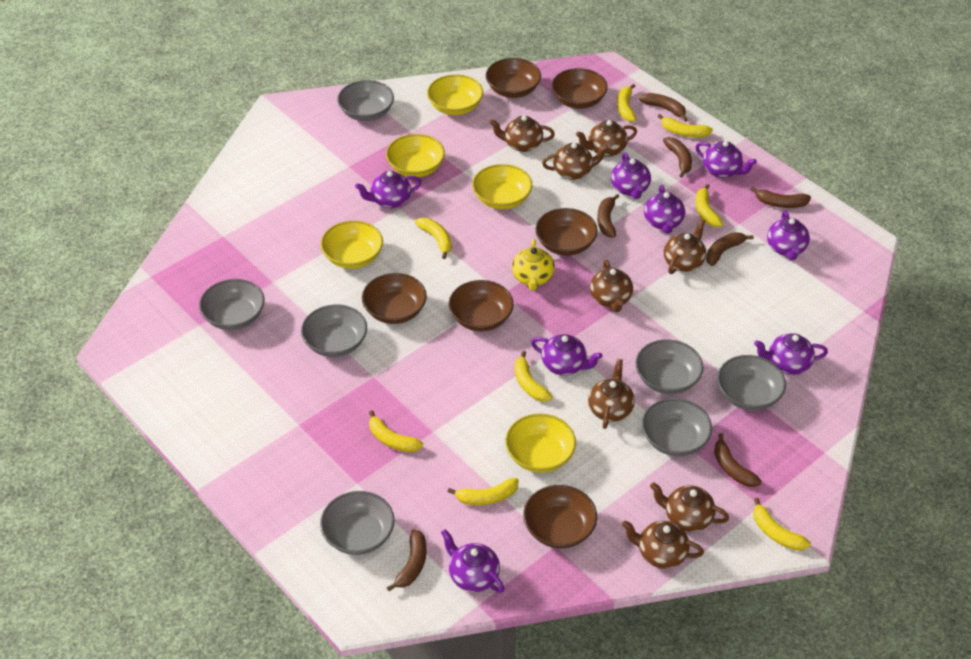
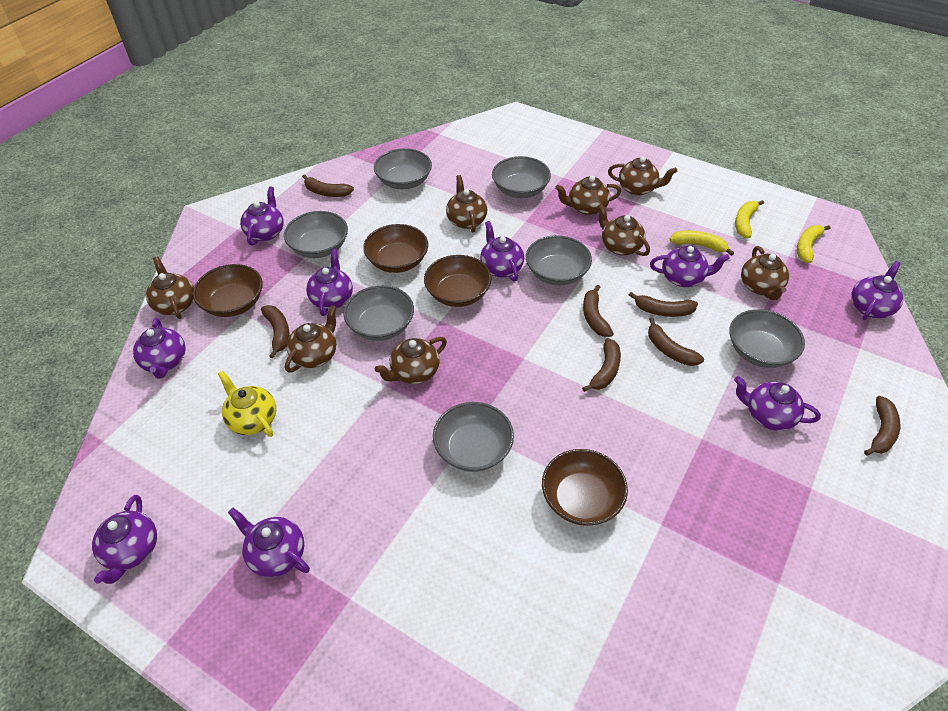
brown bowl: [362,273,427,324] [449,280,514,331] [486,58,541,98] [523,485,597,548] [535,208,598,256] [551,68,608,109] = 6 -> [193,264,263,317] [363,224,428,273] [424,255,492,307] [542,449,628,526] = 4
purple teapot: [355,171,422,208] [441,529,505,593] [531,334,602,376] [611,152,651,199] [644,185,685,234] [696,141,757,178] [754,333,828,375] [767,210,810,260] = 8 -> [92,495,157,584] [133,318,186,379] [228,508,310,577] [240,187,284,246] [306,249,353,316] [480,221,524,281] [650,246,730,287] [734,376,821,431] [851,261,903,320] = 9
yellow banana: [369,410,423,452] [415,218,452,259] [448,478,518,505] [515,351,553,402] [617,84,636,122] [658,114,713,138] [695,184,723,227] [754,498,811,551] = 8 -> [669,230,734,256] [735,200,764,238] [797,225,830,263] = 3
yellow bowl: [320,221,383,269] [386,134,445,177] [427,74,483,115] [472,164,532,209] [505,413,576,473] = 5 -> none = 0

